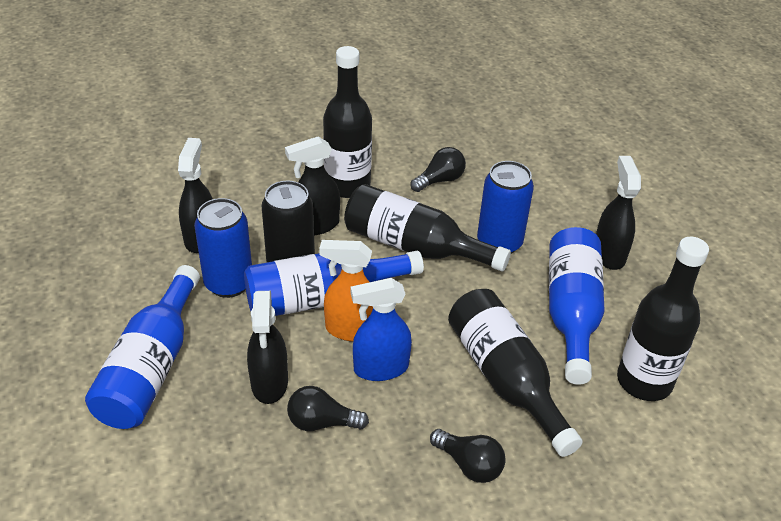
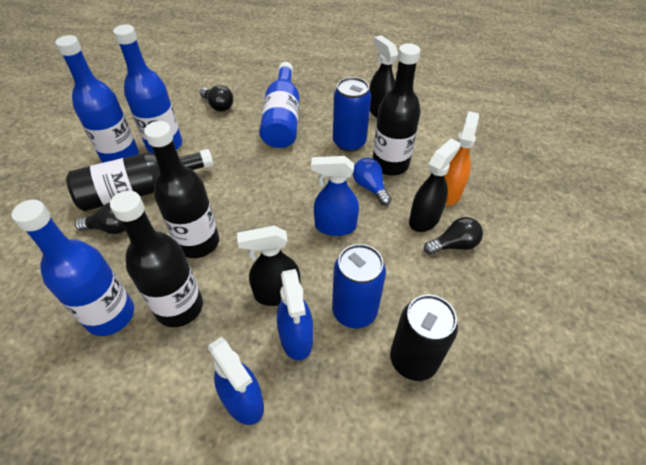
black spray bottle: [178,138,213,253] [247,291,288,404] [285,136,340,235] [596,156,641,270] = 4 -> [237,226,300,306] [369,35,398,118] [409,138,461,232] = 3
blue bottle: [85,265,200,429] [244,251,424,316] [549,227,605,385] = 3 -> [12,200,134,336] [55,35,139,163] [113,25,182,154] [259,62,299,148] = 4
blue light bulb: none = 0 -> [353,158,391,205] = 1
blue spray bottle: [351,278,412,381] = 1 -> [208,337,264,425] [277,269,313,361] [311,156,359,236] = 3

